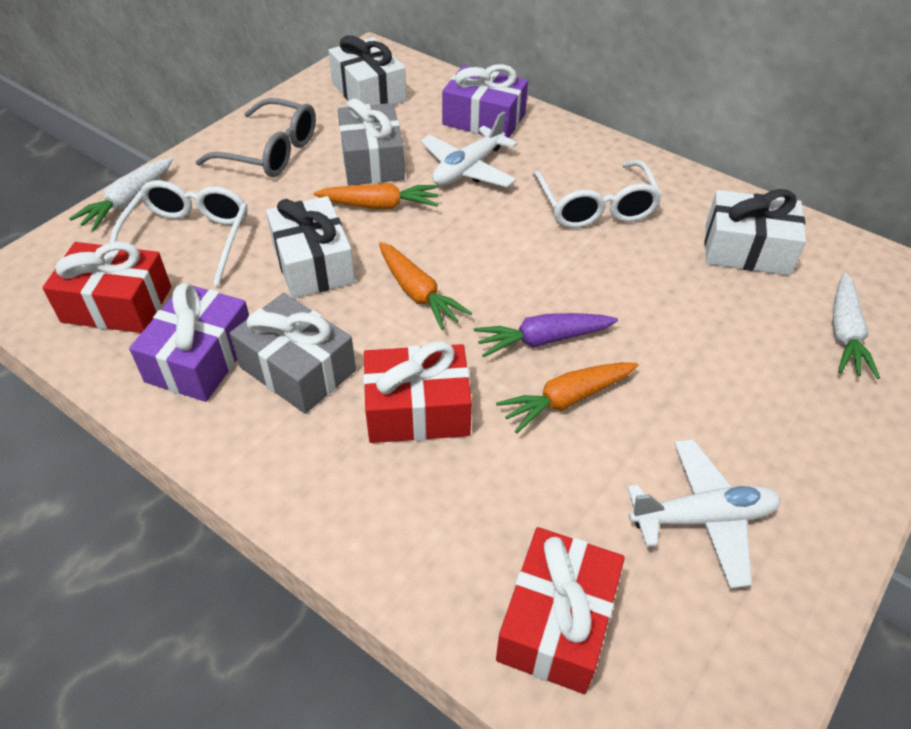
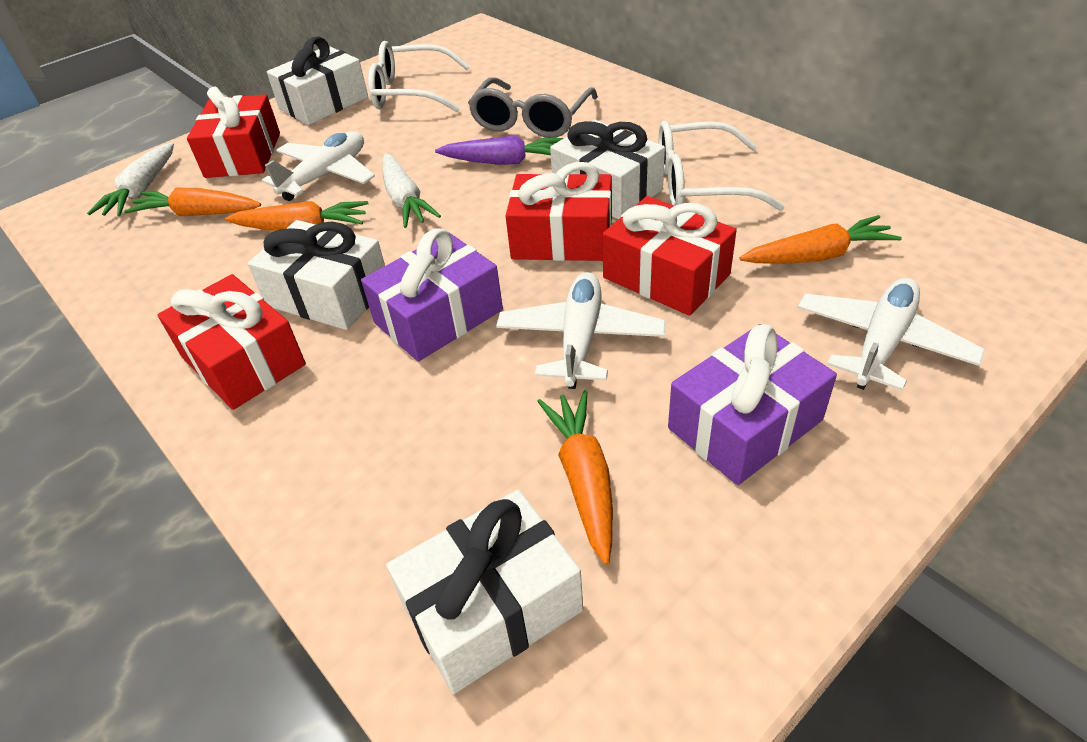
grey gift: [230,293,356,414] [338,98,405,186] = 2 -> none = 0
orange carrot: [314,183,439,209] [379,242,472,330] [496,362,638,433] = 3 -> [124,188,261,216] [225,201,368,231] [537,390,613,565] [739,215,902,264] = 4
red gift: [42,241,171,333] [363,341,472,443] [496,527,625,694] = 3 -> [158,274,306,410] [187,86,280,178] [506,162,612,261] [602,196,737,316] = 4
white gift: [266,196,355,298] [328,35,407,105] [705,189,806,276] = 3 -> [248,220,385,330] [267,36,368,125] [386,490,583,694] [550,120,665,220] = 4
white plane: [420,112,518,187] [627,439,781,589] = 2 -> [262,131,375,201] [496,272,666,389] [798,278,985,391] = 3

